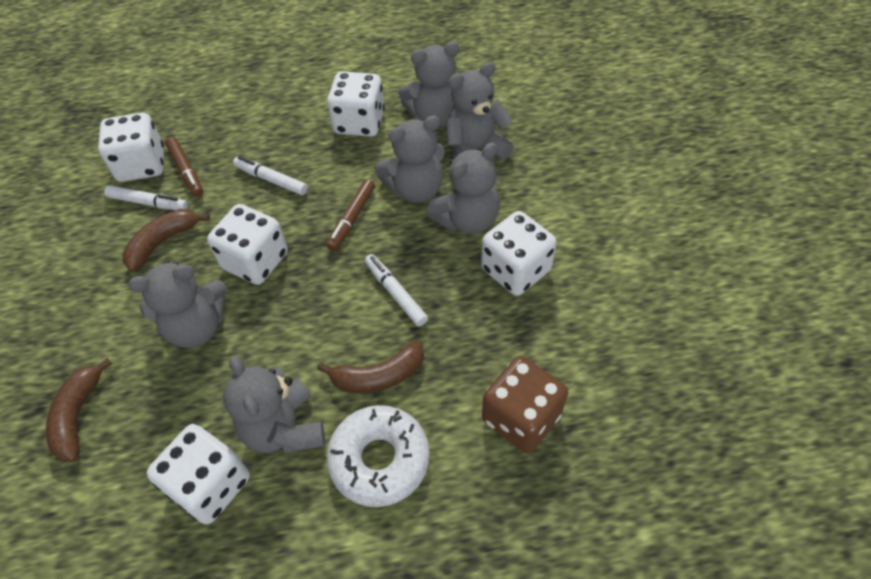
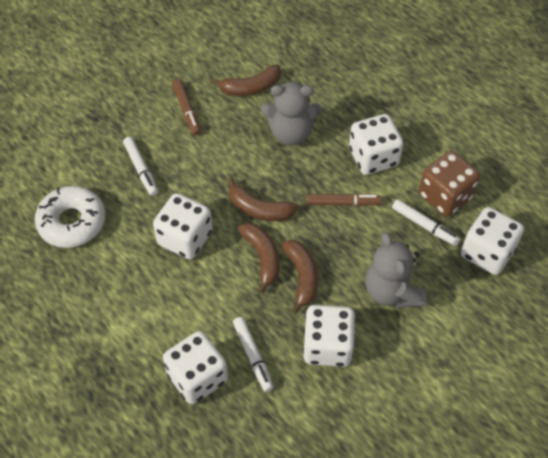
brown banana: [46,358,112,462] [122,209,210,272] [317,341,424,393] = 3 -> [211,64,281,96] [227,178,298,221] [238,223,280,294] [281,240,318,314] = 4
grey teddy bear: [128,261,226,348] [223,355,325,453] [375,115,445,203] [398,42,460,127] [426,142,500,234] [446,62,514,160] = 6 -> [261,81,322,145] [365,232,427,308] = 2

